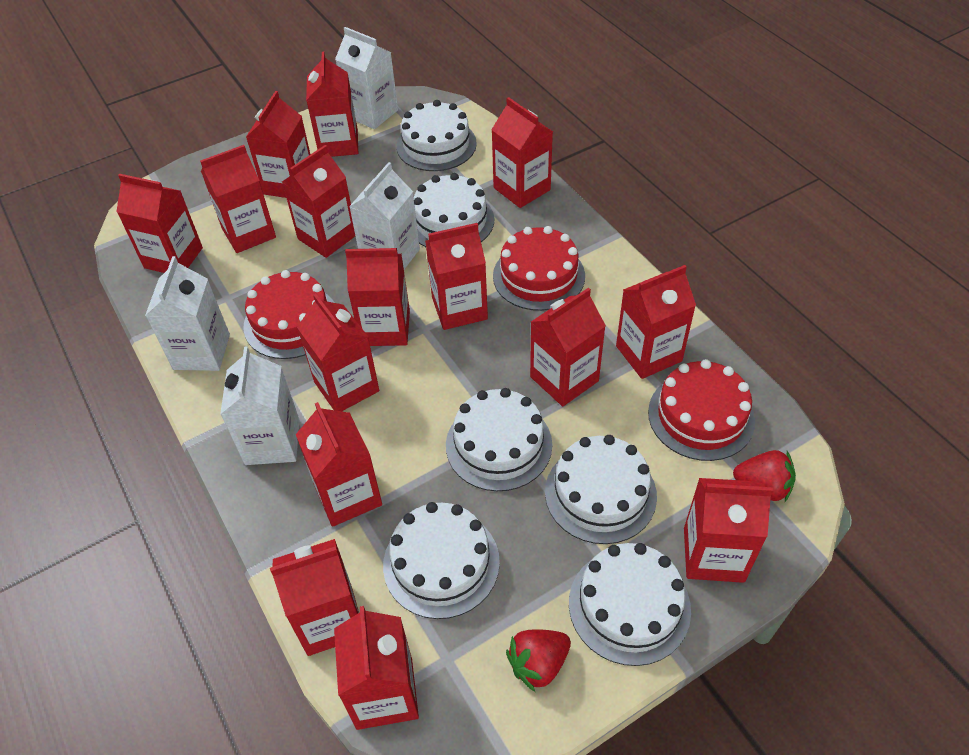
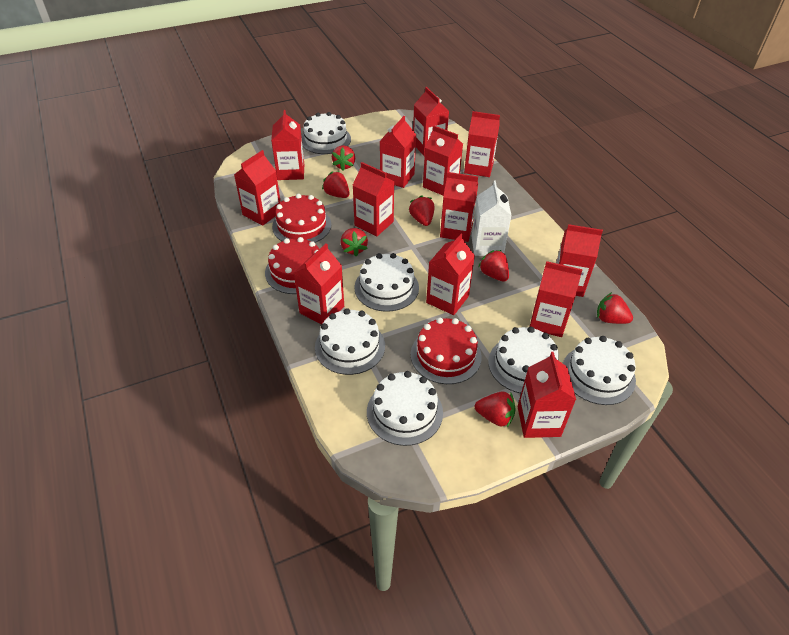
red carton: [116,174,203,273] [200,145,276,253] [246,91,310,198] [270,539,359,656] [282,145,355,258] [296,402,382,527] [297,293,379,411] [306,52,358,157] [334,606,419,730] [345,248,410,346] [425,223,488,330] [491,97,553,208] [530,288,606,406] [616,265,696,379] [684,478,773,583] = 15 -> [234,150,281,226] [271,110,304,180] [294,243,344,324] [353,162,395,236] [380,116,416,188] [413,87,449,156] [423,126,463,196] [426,233,475,315] [440,172,478,242] [464,111,500,177] [518,352,576,438] [530,261,583,337] [556,224,603,297] = 13
red strawberry: [506,629,571,692] [733,450,796,502] = 2 -> [322,171,350,198] [332,145,355,171] [341,228,368,256] [409,195,434,226] [475,392,516,427] [478,250,509,282] [597,292,633,324] = 7
white carton: [145,256,230,371] [220,347,300,465] [335,27,398,129] [349,162,420,269] = 4 -> [472,180,512,256] = 1

